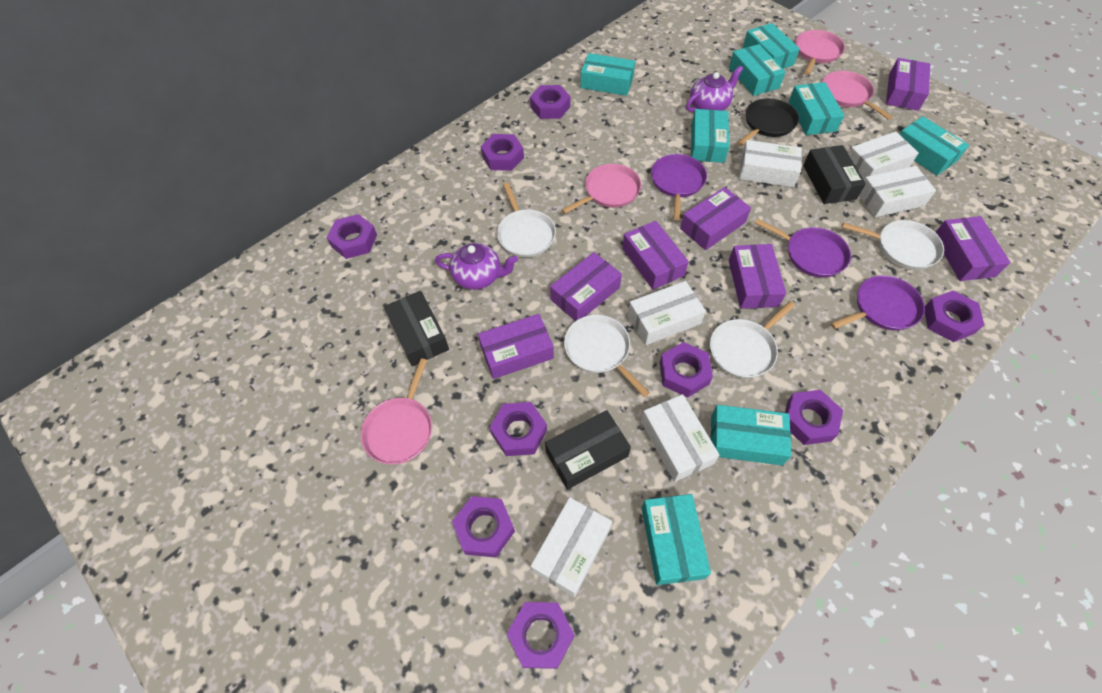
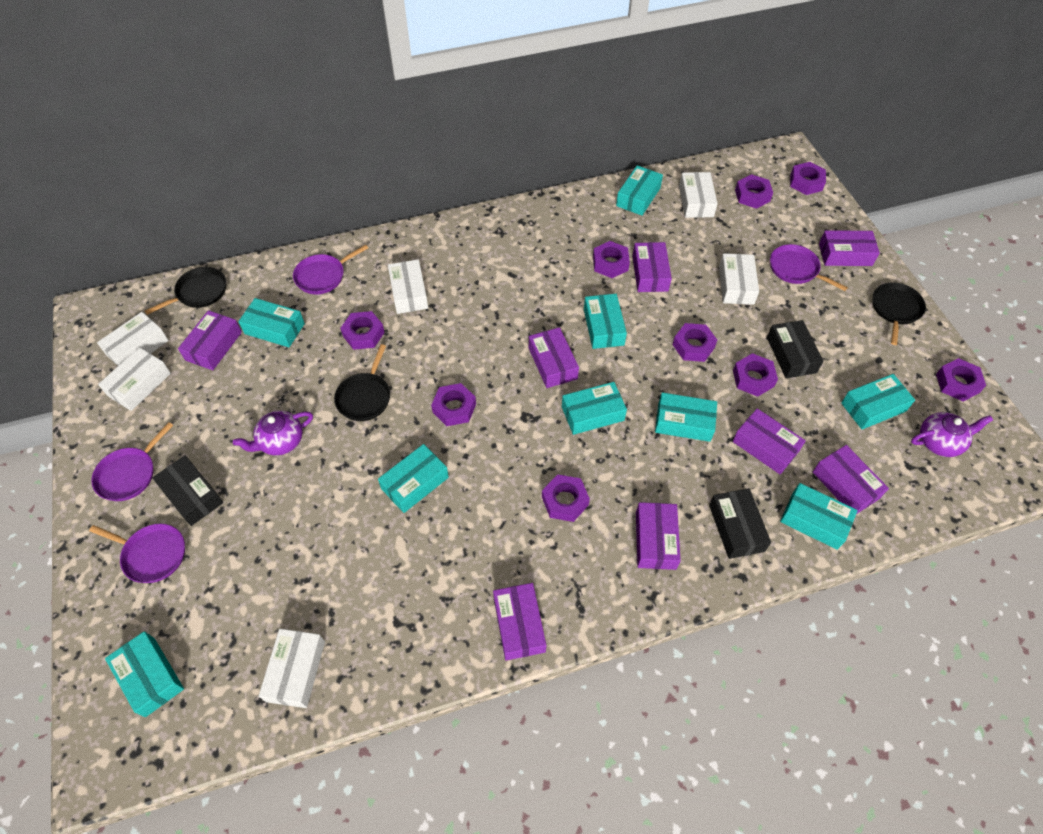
black pan: [737,98,799,146] = 1 -> [145,267,226,315] [334,344,390,421] [873,282,926,345] = 3
pink pan: [361,358,432,464] [562,164,641,214] [796,30,845,75] [822,71,893,120] = 4 -> none = 0
purple box: [478,314,554,379] [550,252,622,321] [622,221,689,290] [680,187,751,250] [729,244,786,309] [886,58,930,111] [935,216,1011,281] = 7 -> [178,310,242,370] [493,583,546,661] [529,327,579,388] [633,242,672,292] [636,502,681,570] [733,409,806,474] [813,445,889,514] [819,230,880,266] = 8
purple pan: [651,154,707,220] [755,218,851,278] [831,275,925,330] = 3 -> [89,524,185,583] [91,422,173,501] [293,245,368,294] [770,244,848,291] = 4
turquoise box: [580,53,635,96] [642,494,711,585] [691,109,729,163] [711,405,792,465] [729,44,785,96] [743,23,800,69] [789,82,844,135] [899,116,969,176] = 8 -> [105,631,184,717] [238,298,305,347] [378,444,449,513] [562,382,627,435] [584,294,627,349] [616,165,663,216] [655,393,717,442] [780,483,858,550] [841,374,915,430] = 9
white pan: [497,183,556,257] [564,315,650,397] [710,301,795,378] [842,220,944,270] = 4 -> none = 0

